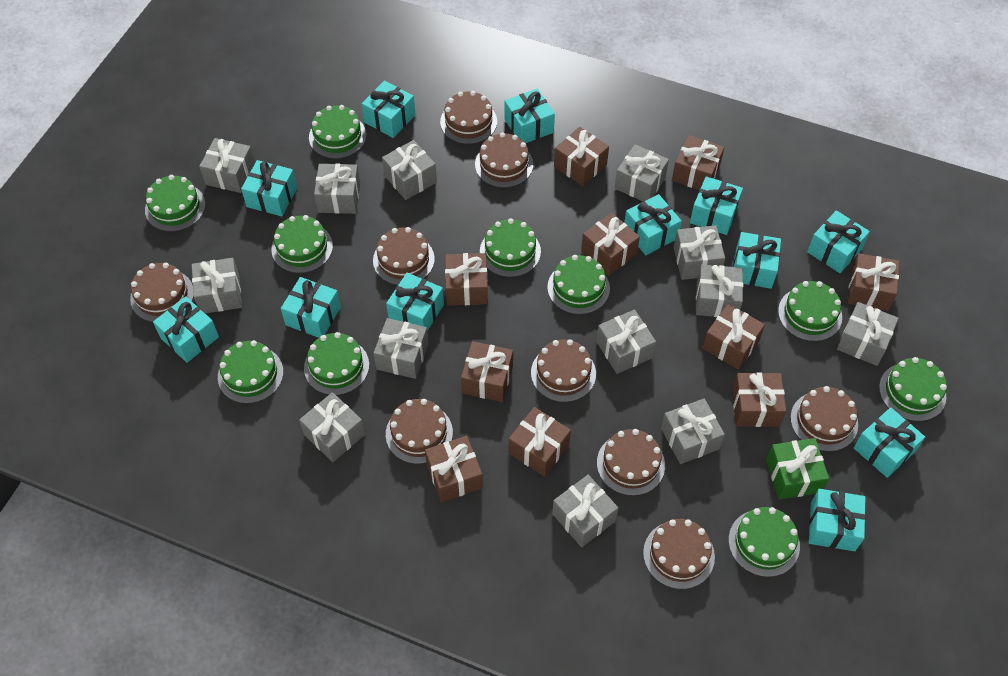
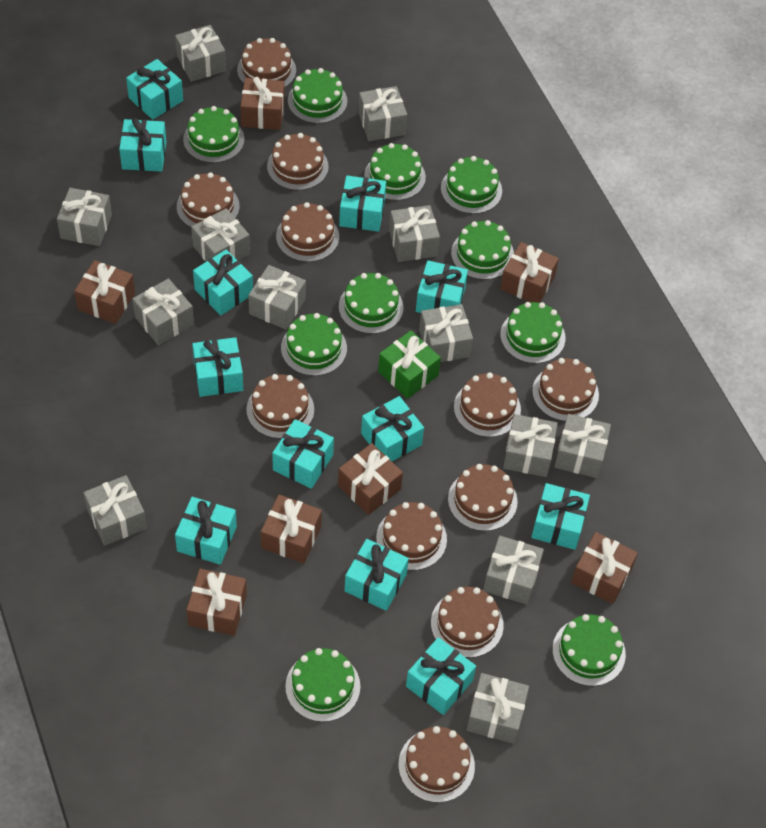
brown cake: [130,263,194,322] [373,227,435,285] [386,399,453,464] [440,91,497,144] [475,132,533,188] [531,339,596,402] [597,429,665,496] [643,519,715,589] [790,386,858,452] = 9 -> [177,172,239,227] [237,38,296,88] [246,374,314,439] [267,133,329,190] [276,202,339,262] [376,502,447,570] [398,726,475,803] [431,587,504,658] [448,464,518,531] [454,373,521,437] [532,358,599,421] = 11
brown gift: [425,436,483,502] [445,253,488,306] [461,341,513,402] [509,407,571,477] [554,127,609,186] [581,213,640,276] [672,135,724,190] [702,304,765,370] [732,372,786,427] [848,253,899,311] = 10 -> [74,260,135,324] [186,569,247,636] [240,77,285,130] [261,494,322,564] [338,443,403,515] [500,242,559,303] [571,532,638,604] = 7

